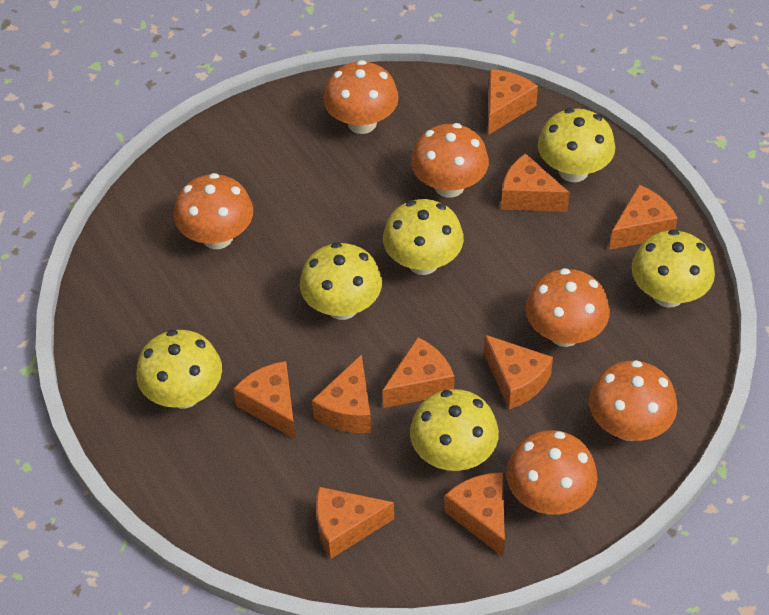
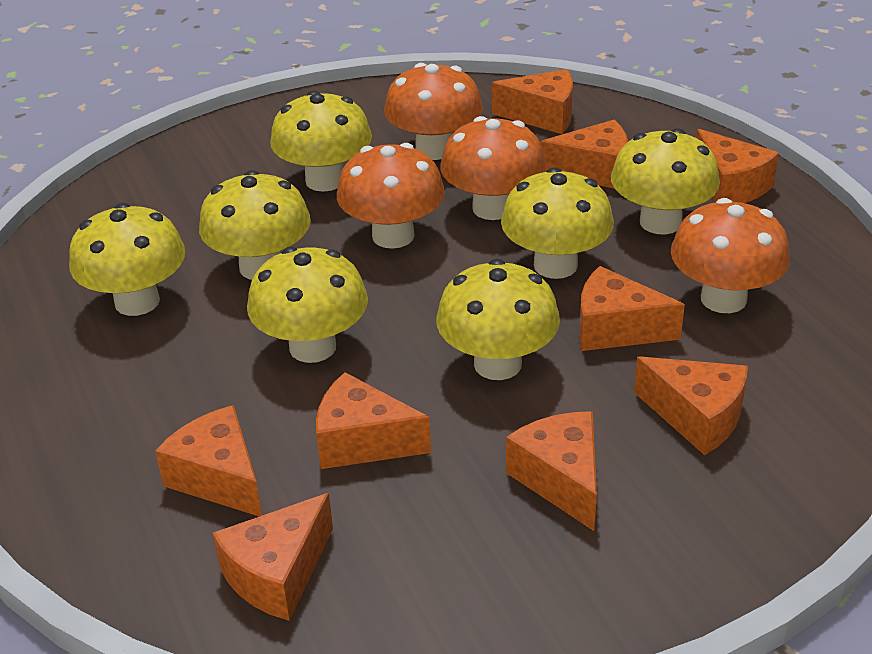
orange mushroom: [174,173,253,249] [324,60,399,134] [411,123,489,198] [507,430,597,515] [526,268,610,347] [589,360,677,441] = 6 -> [337,143,445,249] [384,63,483,160] [440,116,546,220] [671,198,790,313] = 4
yellow mushroom: [136,330,222,409] [300,242,382,320] [383,199,464,275] [410,389,499,471] [538,108,615,182] [632,229,715,308] = 6 -> [69,203,185,316] [199,170,311,280] [247,247,368,363] [270,91,372,192] [436,259,560,380] [501,167,614,279] [611,128,720,234] = 7

